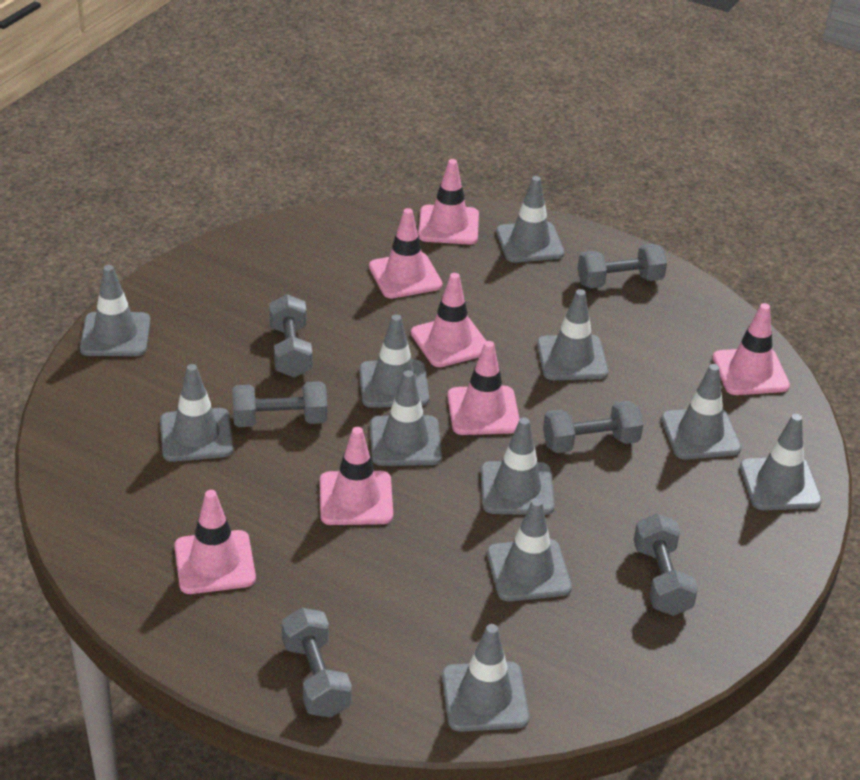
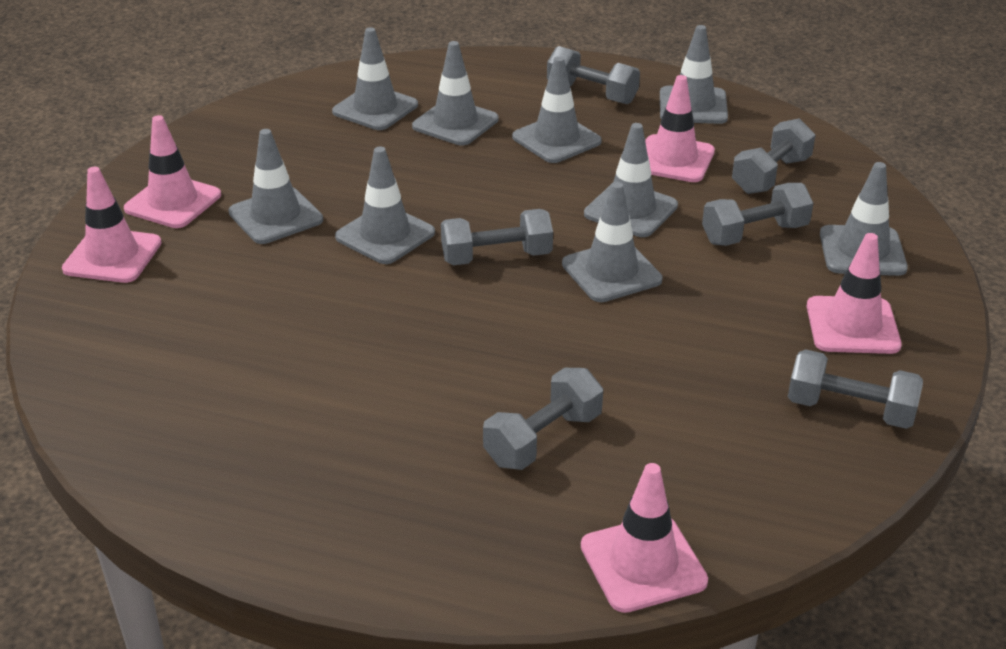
grey traffic cone: [80,265,150,356] [160,364,233,462] [359,314,429,408] [370,370,442,466] [442,624,530,732] [481,418,555,515] [487,498,572,601] [496,176,565,263] [537,289,608,380] [661,364,741,459] [740,414,822,510] = 11 -> [229,129,323,244] [332,27,418,130] [335,147,435,264] [412,41,499,145] [512,56,602,163] [562,182,663,302] [584,123,678,237] [660,25,728,124] [820,162,908,276] = 9
pink traffic cone: [174,490,256,594] [320,427,393,525] [369,208,442,298] [411,273,486,367] [418,159,479,245] [448,341,520,435] [713,303,790,395] = 7 -> [62,167,162,283] [124,115,221,228] [581,463,708,613] [645,75,715,182] [806,233,902,354] = 5

